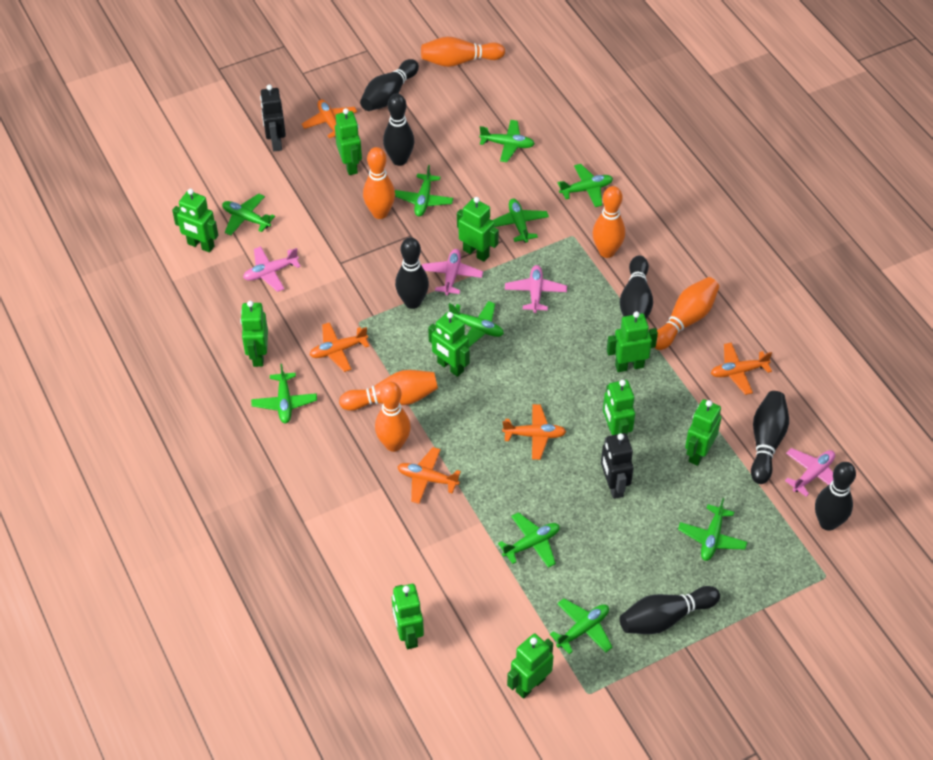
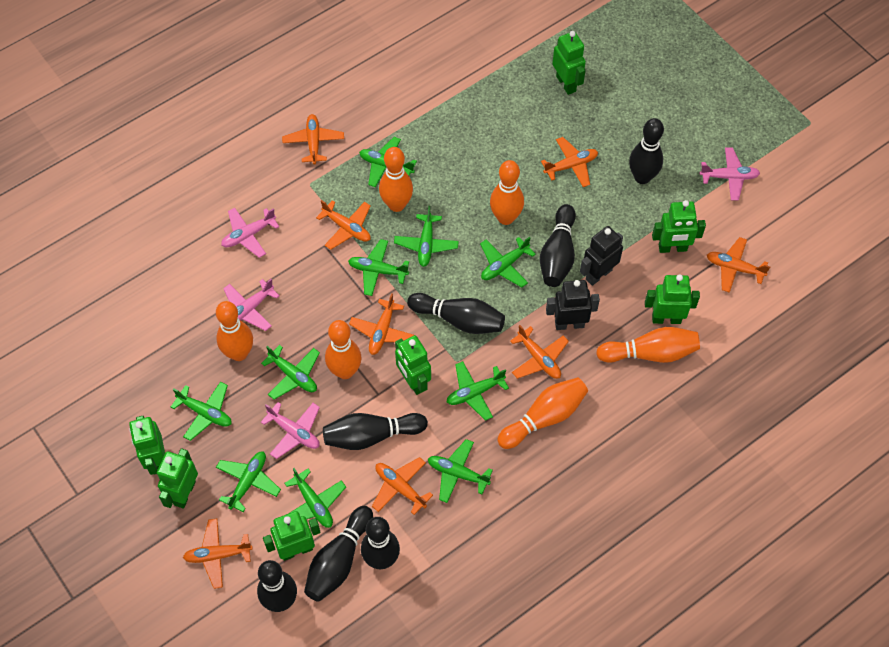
green robot: [172,189,218,252] [240,301,268,367] [335,108,362,175] [392,584,424,649] [428,312,470,377] [457,197,499,262] [507,633,554,699] [603,380,635,435] [607,311,658,372] [685,399,722,466] = 10 -> [129,416,165,475] [157,448,198,508] [263,511,320,561] [395,335,431,395] [552,31,586,95] [645,274,700,324] [652,200,706,253] = 7
orange plane: [302,99,357,138] [310,322,369,372] [397,447,461,504] [502,404,566,460] [711,342,772,395] = 5 -> [183,519,253,589] [282,114,344,164] [316,200,371,250] [349,293,414,355] [372,457,433,515] [510,325,569,379] [541,137,598,187] [707,237,770,293] = 8

